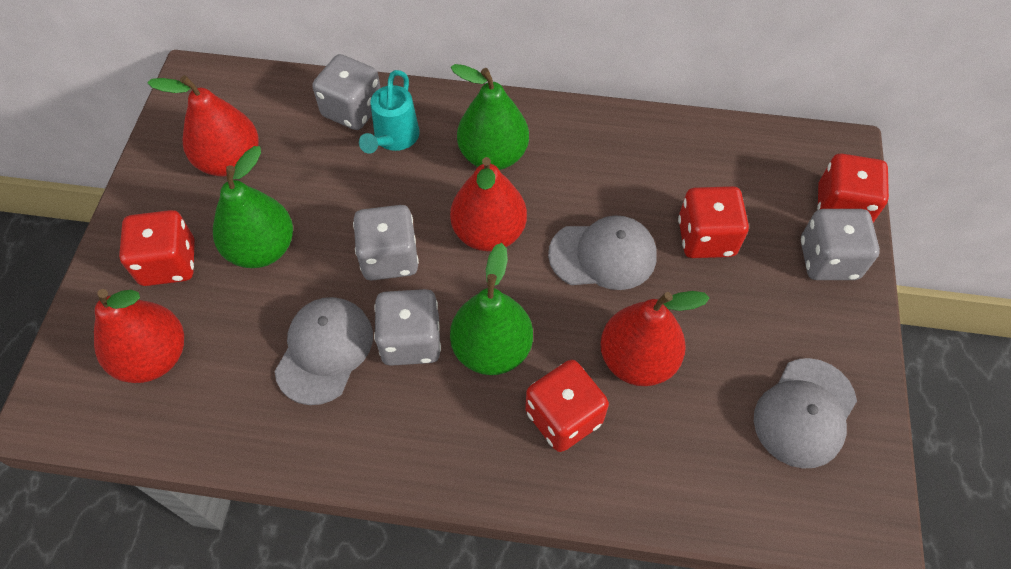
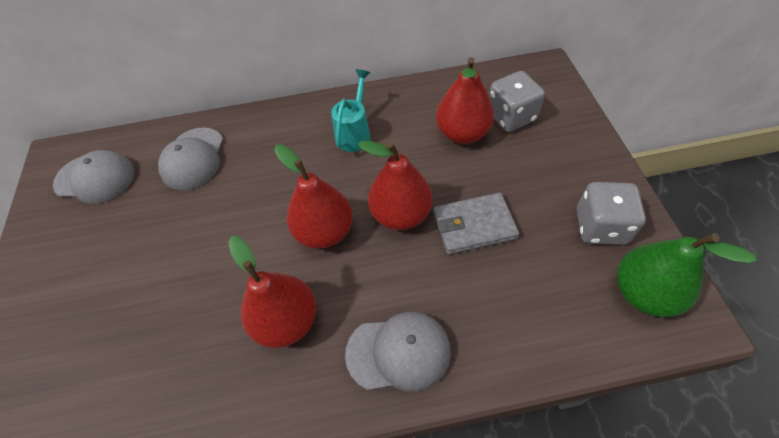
green pear: [213,146,293,268] [450,243,533,375] [451,64,529,170] = 3 -> [617,233,757,317] = 1
grey dice: [312,54,381,130] [353,205,419,281] [374,289,441,366] [801,209,880,280] = 4 -> [489,71,545,132] [577,182,646,245] = 2
grey wallet: none = 0 -> [433,193,519,255] = 1
red dice: [119,210,195,286] [525,360,609,452] [678,186,749,258] [817,154,889,223] = 4 -> none = 0

